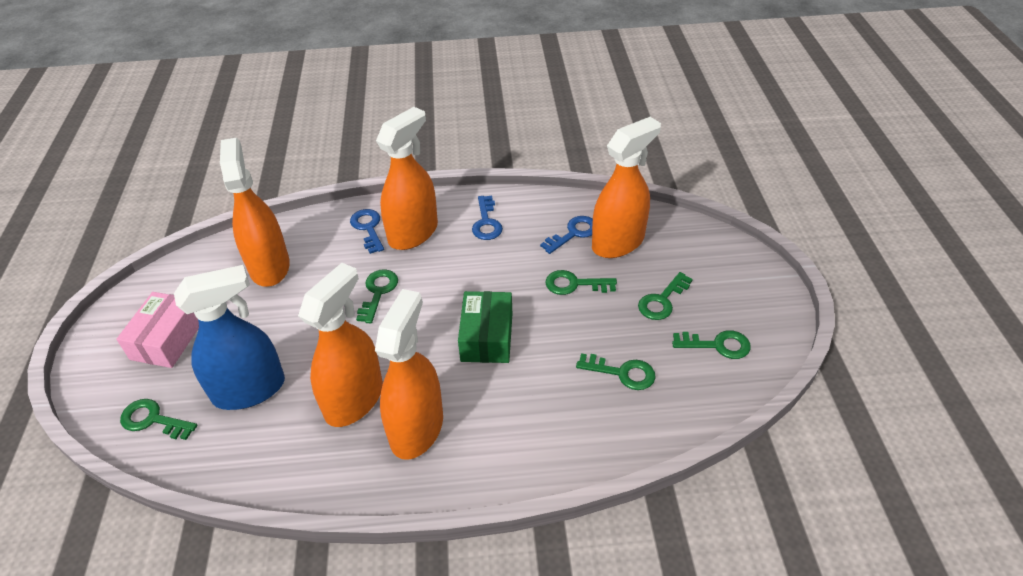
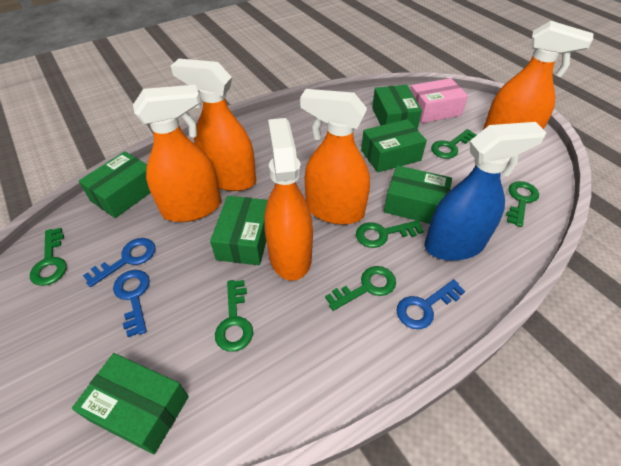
green box: [458,291,512,363] = 1 -> [72,353,189,454] [79,151,151,218] [210,196,268,265] [361,119,427,173] [372,85,422,129] [384,165,452,224] = 6

